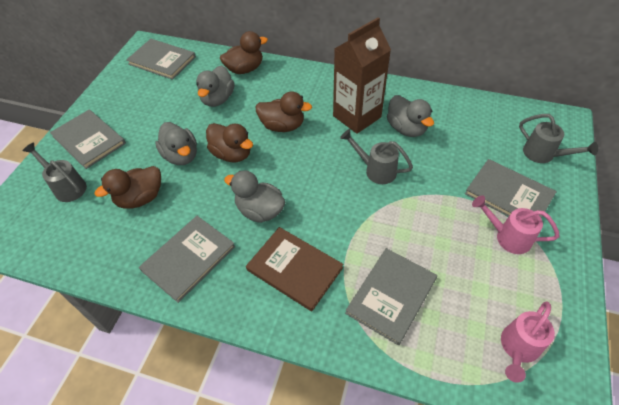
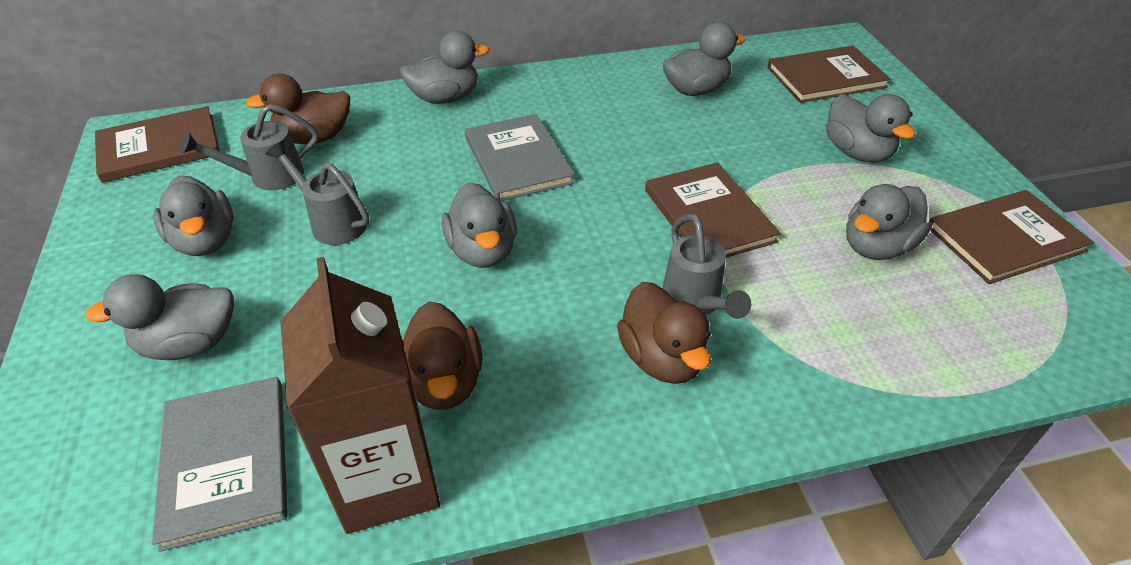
brown book: [246,227,343,311] = 1 -> [95,106,220,183] [645,162,781,258] [767,46,891,103] [929,190,1094,284] = 4
brown duck: [95,166,161,209] [206,123,253,162] [220,31,268,74] [256,92,312,132] = 4 -> [246,74,350,144] [402,301,483,410] [617,282,711,384] = 3
grey book: [50,110,126,169] [126,39,196,80] [139,216,235,303] [345,248,437,346] [465,159,557,218] = 5 -> [152,377,288,552] [465,114,574,201] = 2
grey duck: [155,122,197,165] [196,66,235,107] [224,171,285,223] [387,95,434,137] = 4 -> [85,274,234,360] [153,176,234,256] [399,31,490,104] [442,182,517,268] [663,22,745,96] [826,94,916,163] [846,184,931,260] = 7
pink watering can: [472,196,560,254] [501,301,555,383] = 2 -> none = 0

